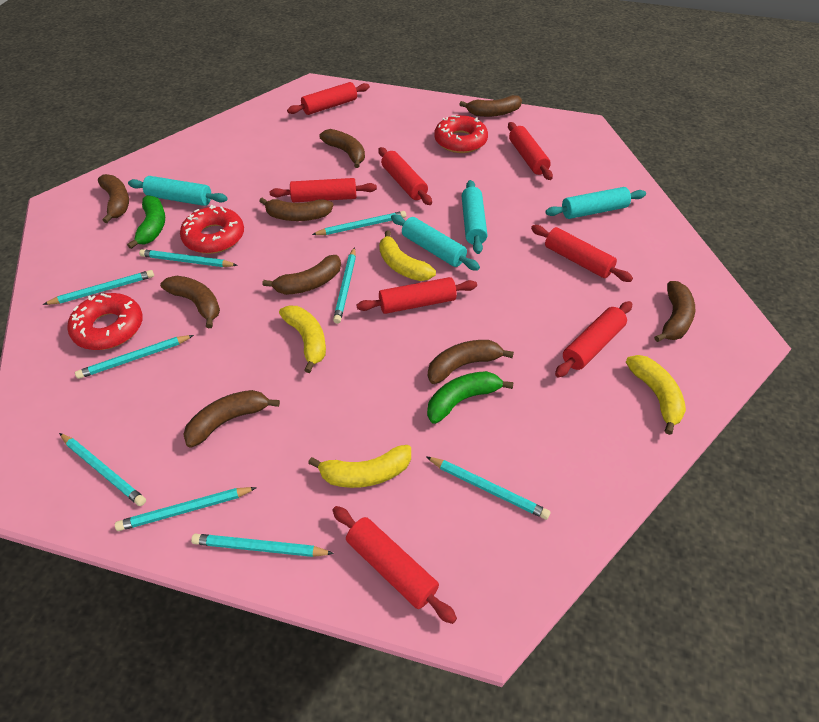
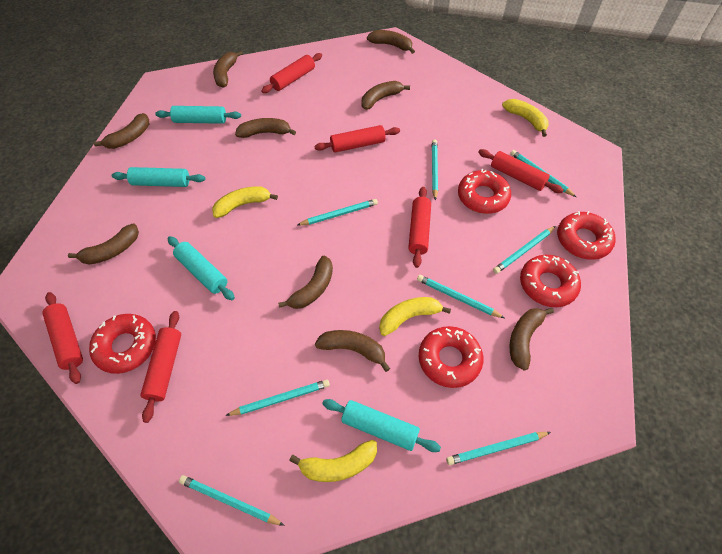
green banana: [127,195,165,249] [427,371,514,424] = 2 -> none = 0
red donut: [67,293,143,350] [180,205,244,254] [434,115,488,153] = 3 -> [89,314,156,374] [419,326,483,388] [458,169,511,214] [520,255,581,307] [557,211,616,260] = 5
red rolling pin: [270,178,377,202] [287,82,370,115] [333,506,457,624] [357,277,477,314] [378,147,432,205] [508,122,553,180] [531,225,633,282] [555,301,632,377] = 8 -> [42,292,83,384] [141,311,181,423] [261,53,322,93] [314,125,400,153] [408,187,431,268] [478,149,563,193] = 6
turquoise pencil: [43,270,154,305] [59,433,146,506] [75,335,194,379] [115,487,257,531] [139,249,238,267] [191,534,334,557] [312,211,406,235] [333,247,356,324] [426,456,550,520] = 9 -> [179,475,285,526] [225,379,330,416] [297,199,378,225] [417,275,505,318] [432,139,438,200] [446,432,551,465] [493,226,556,274] [510,150,576,197] = 8

